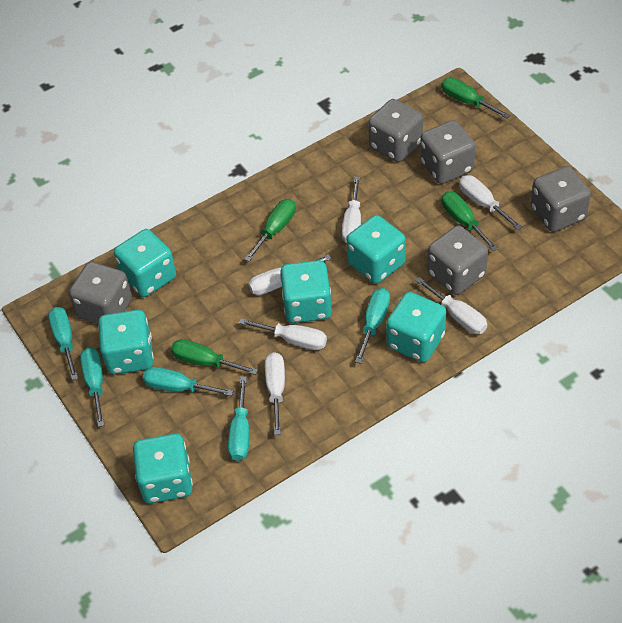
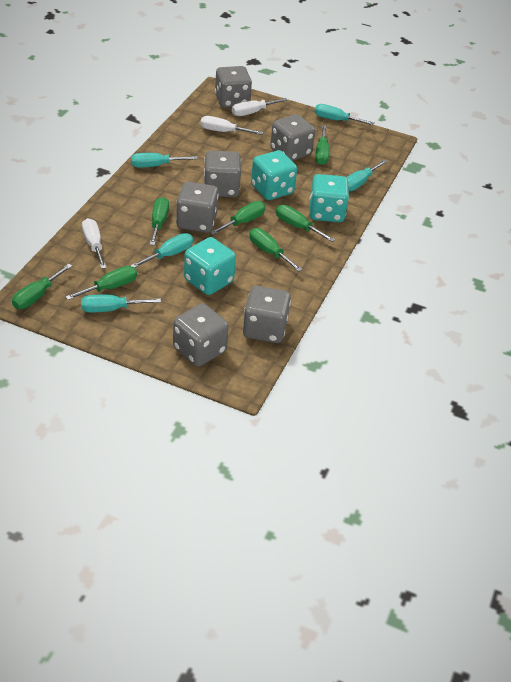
green screwdriver: [171,339,258,375] [244,199,296,262] [441,78,510,118] [442,192,498,251] = 4 -> [12,264,72,309] [66,266,137,300] [150,197,169,245] [210,201,265,235] [249,228,303,271] [276,205,335,242] [315,125,329,165] = 7
grey dice: [69,262,132,324] [368,99,423,162] [420,120,475,184] [427,226,488,295] [531,166,591,232] = 5 -> [173,303,229,367] [176,182,219,233] [204,151,241,197] [215,66,252,108] [243,286,291,343] [270,114,315,161] = 6
turquoise dice: [98,310,154,374] [114,229,176,297] [133,433,193,503] [280,260,332,323] [346,215,406,284] [386,292,446,362] = 6 -> [184,237,236,295] [251,150,297,200] [309,174,349,222] = 3
white screwdriver: [239,318,327,350] [248,254,331,295] [265,352,285,435] [342,177,361,243] [415,277,487,334] [459,175,522,230] = 6 -> [82,218,106,269] [200,116,263,135] [232,98,288,116] = 3

